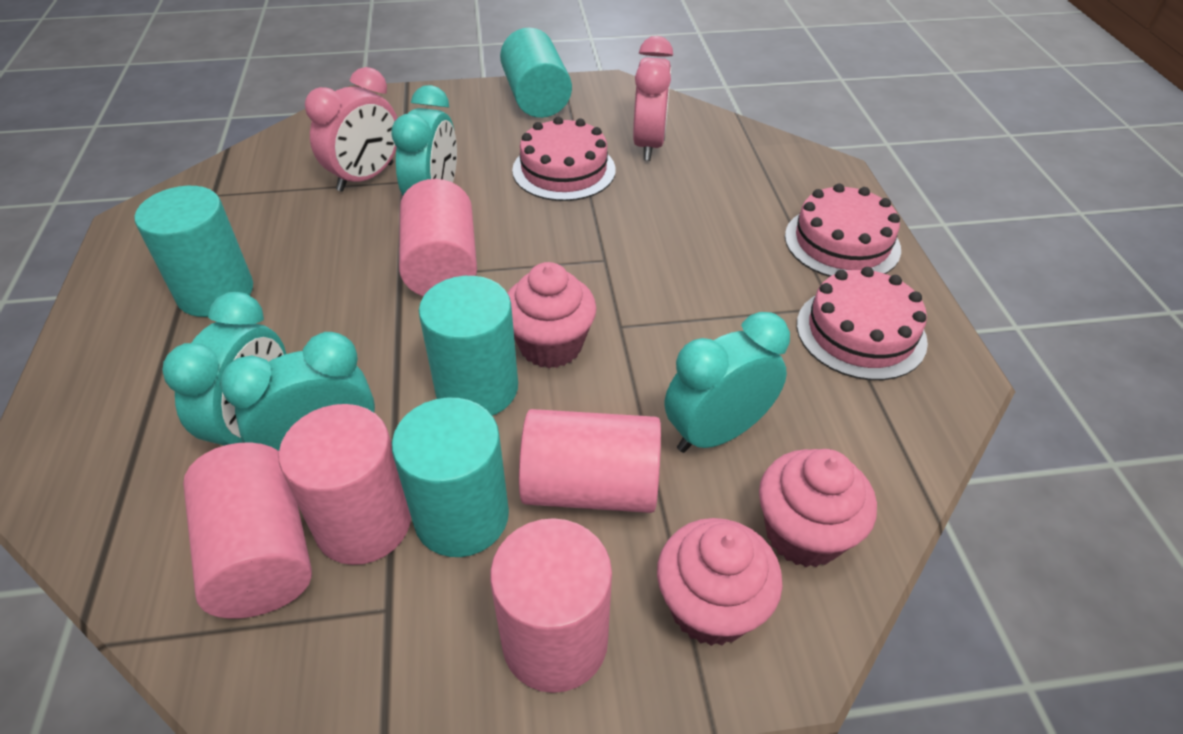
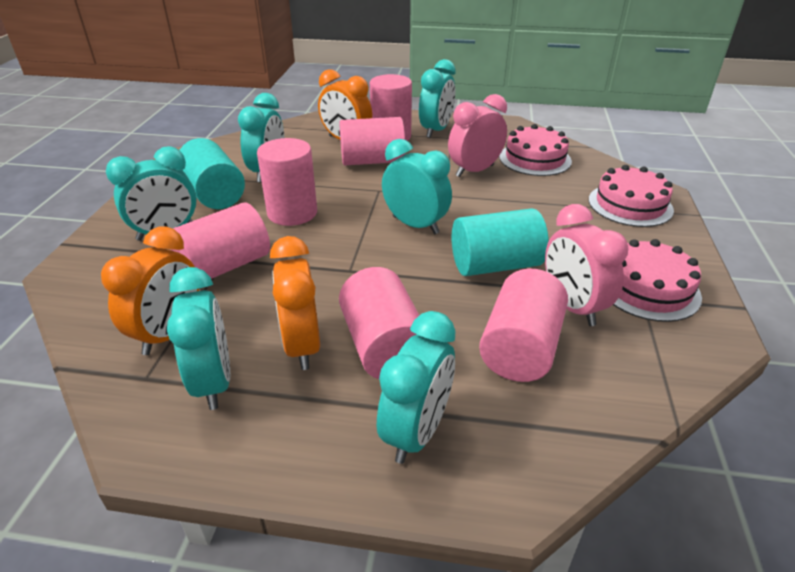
orange clock: none = 0 -> [101,226,199,355] [270,236,320,370] [318,69,372,140] = 3
pink cupcake: [507,262,597,368] [657,518,783,646] [759,449,877,567] = 3 -> none = 0
pink cylinder: [183,442,312,619] [278,404,411,565] [399,179,477,297] [490,518,612,693] [519,409,661,513] = 5 -> [170,203,270,279] [257,138,317,226] [339,117,405,165] [339,267,419,379] [370,74,412,141] [479,268,568,382] = 6
turquoise clock: [162,292,286,446] [220,332,375,451] [391,85,457,195] [665,312,790,453] = 4 -> [106,146,197,241] [167,267,230,410] [238,93,285,183] [377,311,455,464] [382,139,452,234] [419,59,456,138] = 6
turquoise cylinder: [135,186,253,317] [392,398,509,557] [419,276,518,416] [500,28,572,118] = 4 -> [180,138,245,209] [452,208,549,276] = 2

